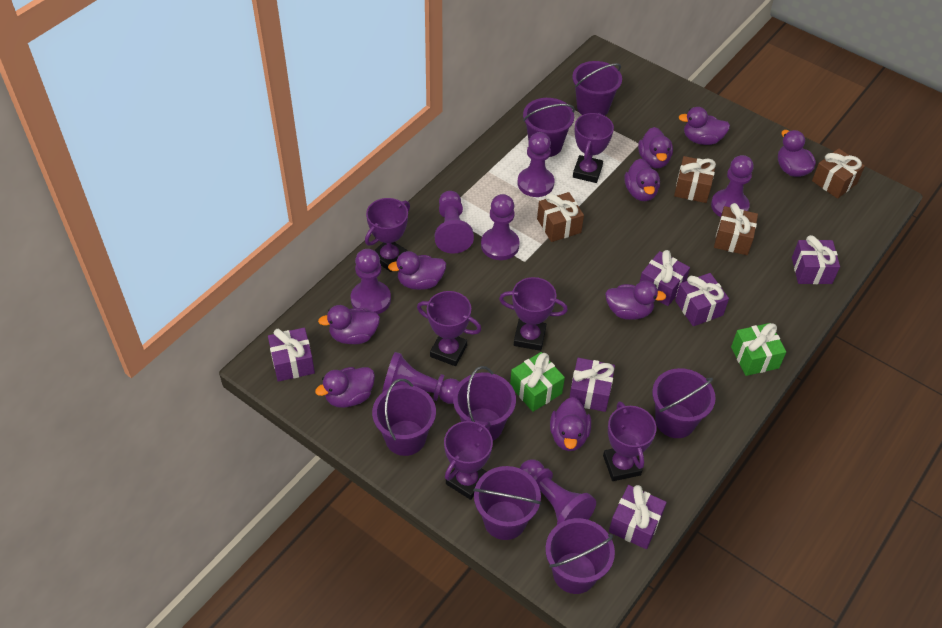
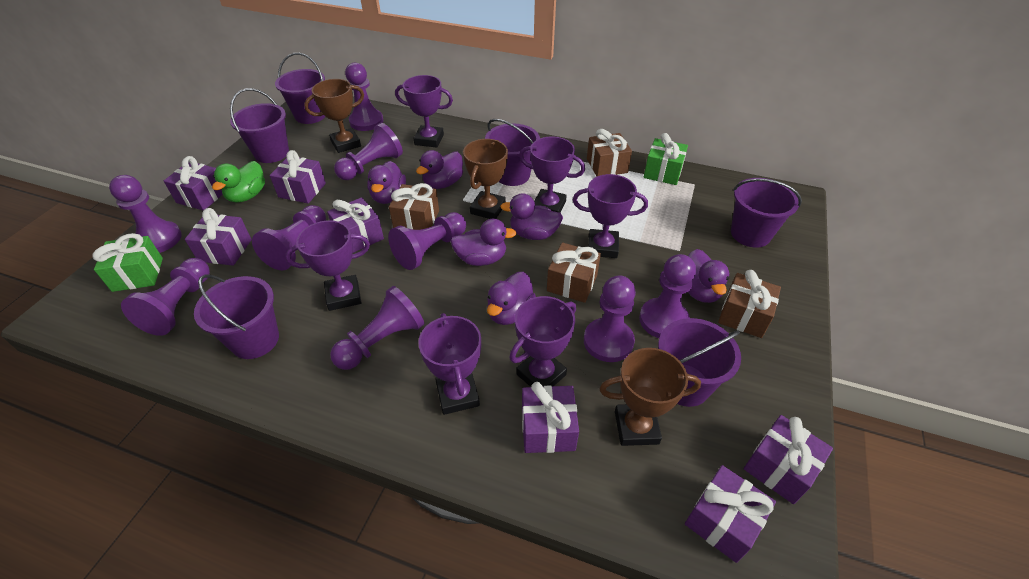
brown trophy: none = 0 -> [304,79,364,153] [463,139,508,219] [599,348,701,446] = 3
green duck: none = 0 -> [212,161,265,203] = 1
purple bucket: [372,379,436,456] [453,366,516,441] [473,466,542,540] [523,98,575,157] [545,518,615,594] [572,61,622,116] [652,368,716,438] = 7 -> [194,274,279,359] [230,88,289,163] [275,53,326,124] [485,119,540,186] [658,318,741,407] [731,178,802,248] = 6
purple duck: [315,367,375,408] [318,305,380,344] [388,251,446,290] [550,397,591,451] [605,281,666,320] [624,159,660,201] [638,127,673,168] [678,107,730,145] [778,130,816,177] = 9 -> [367,161,406,204] [416,150,463,189] [451,219,516,266] [487,272,536,325] [500,193,563,240] [688,249,729,303] = 6
purple gift: [268,328,315,382] [569,358,615,412] [609,485,667,549] [640,250,690,306] [675,273,729,326] [792,235,840,284] = 6 -> [164,156,223,211] [185,208,252,266] [270,150,326,204] [327,197,384,253] [522,382,579,453] [685,465,776,563] [744,415,833,504] = 7
purple pawn: [351,249,391,314] [382,352,460,404] [435,191,474,254] [481,194,520,260] [518,132,554,197] [520,460,596,525] [711,155,754,217] = 7 -> [109,175,182,253] [121,258,210,336] [252,205,326,270] [330,286,424,370] [334,123,403,180] [345,63,383,131] [388,212,466,270] [584,275,636,362] [639,254,696,338] = 9

